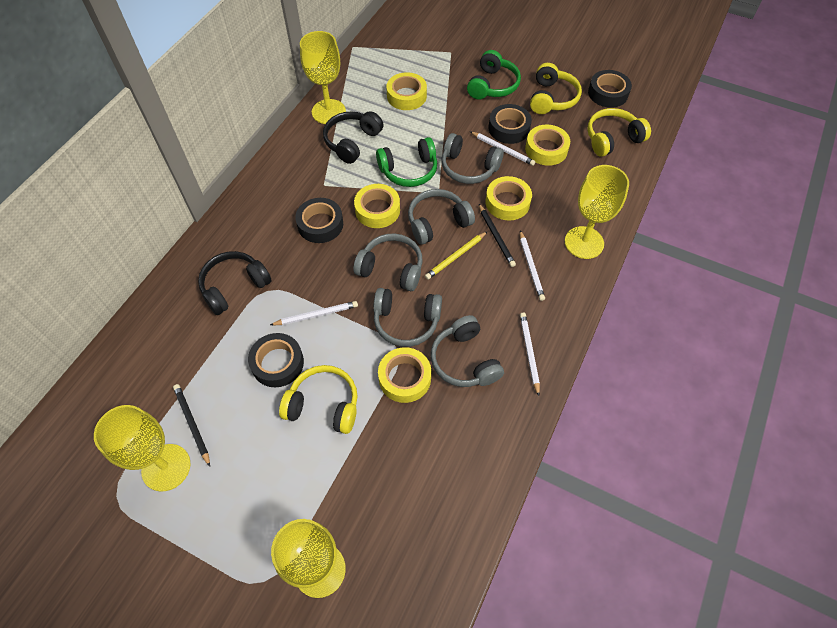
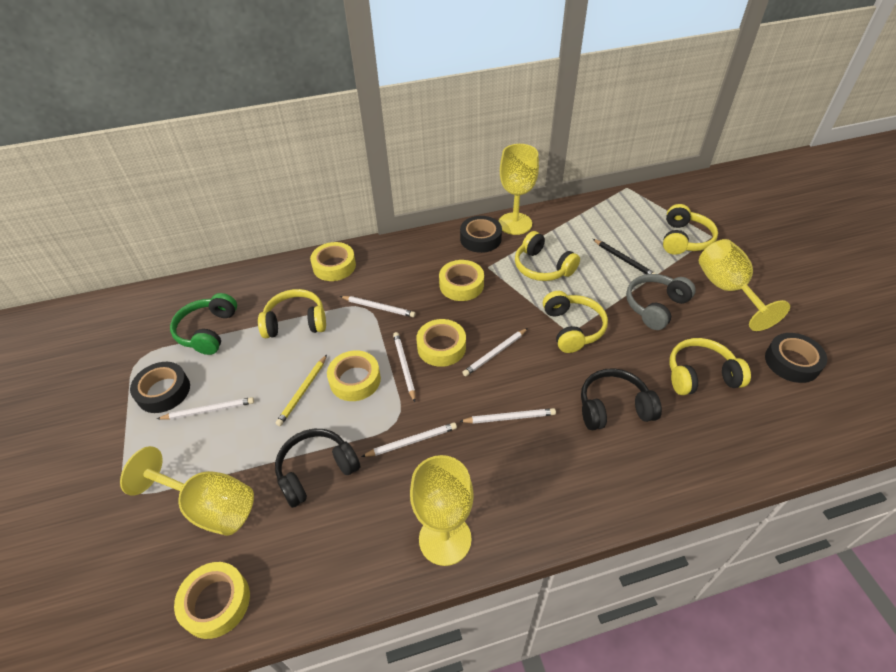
black pencil: [173,384,210,467] [479,204,516,267] = 2 -> [593,239,656,274] = 1
black tape: [248,333,304,387] [295,198,343,243] [488,104,532,144] [588,70,632,108] = 4 -> [130,362,190,413] [460,216,502,253] [765,333,827,383] = 3
green headphones: [376,137,437,187] [467,50,521,100] = 2 -> [170,293,237,355] = 1
grey headphones: [353,233,423,291] [373,288,442,347] [408,189,475,245] [431,315,504,387] [442,133,504,184] = 5 -> [626,274,696,330] = 1
white pencil: [270,301,358,325] [470,131,536,166] [520,231,545,301] [520,313,540,396] = 4 -> [157,397,254,420] [340,296,416,317] [361,422,457,457] [393,332,415,402] [459,408,556,424] [462,328,528,376] = 6
yellow headphones: [279,365,358,434] [530,63,582,114] [587,108,651,157] = 3 -> [258,289,326,338] [515,231,580,281] [543,291,608,353] [663,204,718,255] [670,338,751,395] = 5

